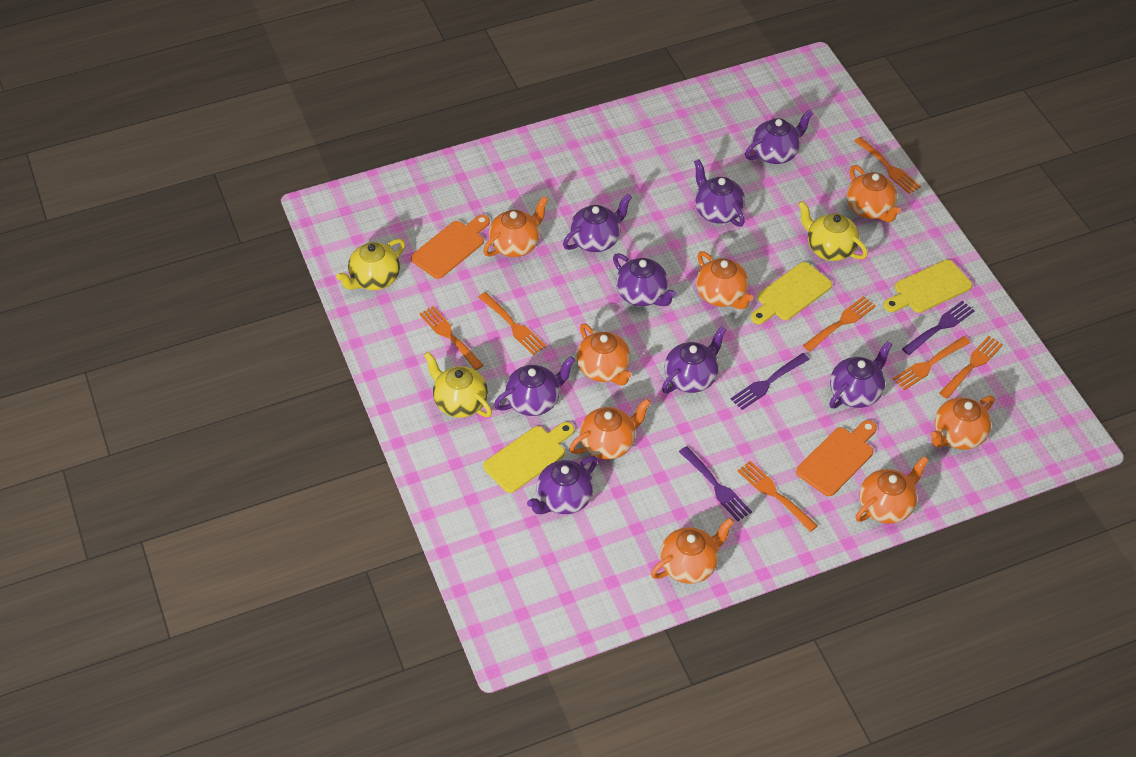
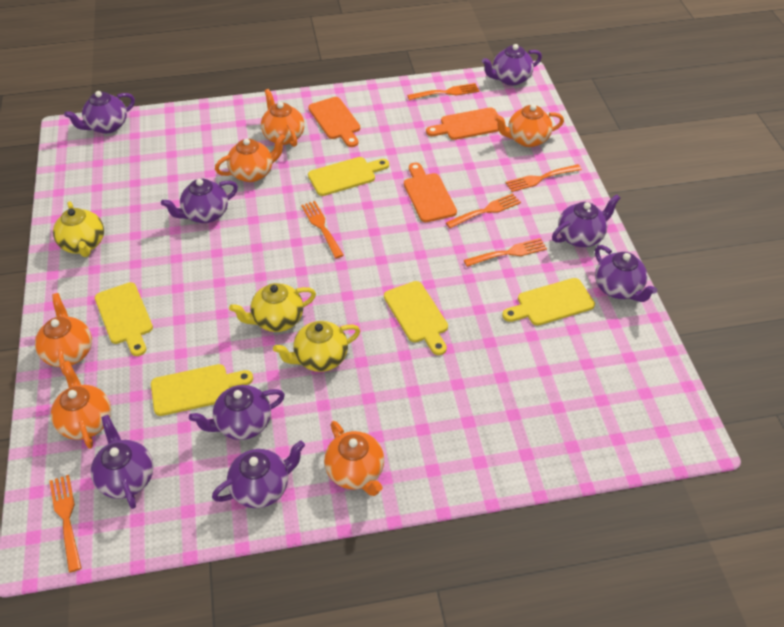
orange cutting board: [411,215,490,279] [796,420,877,496] = 2 -> [308,97,360,147] [404,163,457,222] [426,107,499,140] = 3
orange fork: [419,306,483,370] [478,292,546,355] [737,461,818,532] [803,296,876,352] [854,137,921,194] [893,336,971,390] [939,336,1003,399] = 7 -> [49,475,82,573] [301,201,344,258] [407,83,479,100] [446,193,521,228] [464,238,547,267] [506,164,582,192] = 6
orange teapot: [483,196,548,257] [569,398,651,460] [577,323,632,386] [651,518,734,584] [696,251,753,309] [847,165,901,222] [855,456,929,524] [931,395,994,450] = 8 -> [35,293,92,375] [51,361,111,449] [215,134,286,182] [261,89,305,147] [324,421,384,496] [494,104,564,147] = 6
purple fork: [679,446,752,521] [731,353,810,410] [902,301,975,355] = 3 -> none = 0
yellow cutting board: [483,422,574,493] [751,262,832,325] [883,260,972,313] = 3 -> [95,282,153,356] [151,364,253,416] [308,157,389,196] [384,281,448,355] [502,278,595,326] = 5

